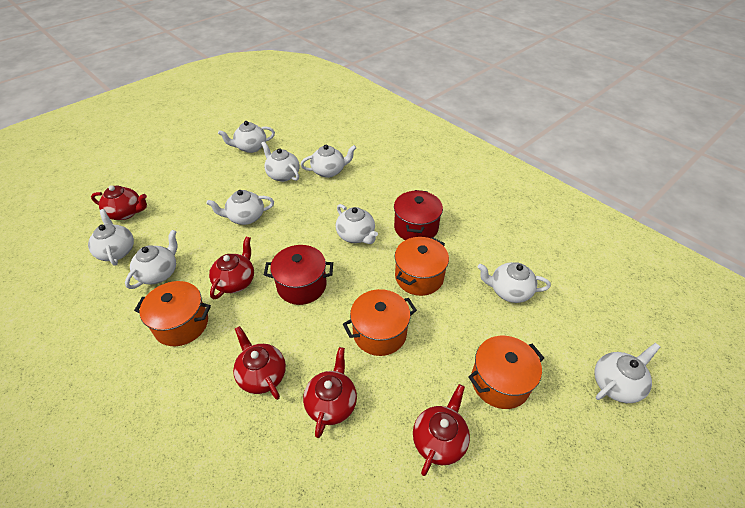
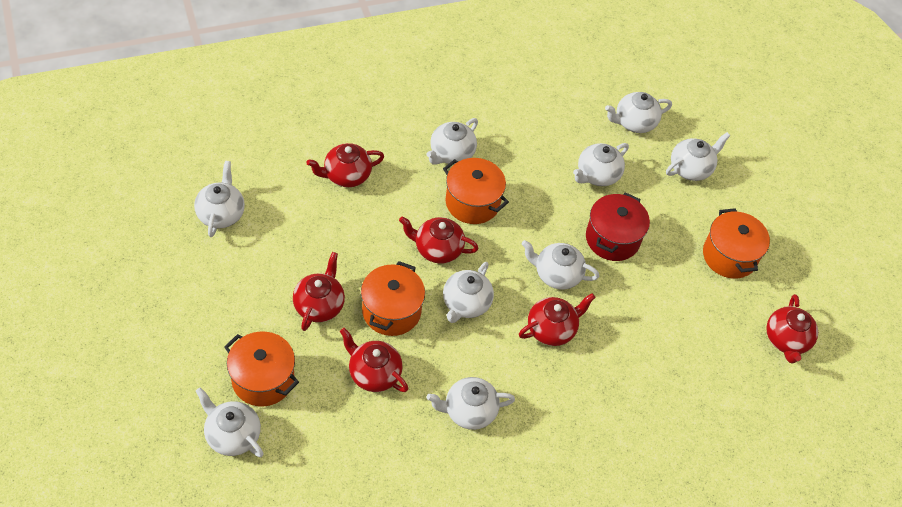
red pot: [264,245,333,305] [394,190,443,240] = 2 -> [586,192,650,261] = 1
red teapot: [91,185,147,220] [209,236,254,299] [233,326,286,400] [303,347,357,438] [413,384,470,476] = 5 -> [293,252,345,331] [306,143,384,187] [340,328,408,392] [399,216,478,264] [519,293,596,346] [766,294,818,364] = 6

